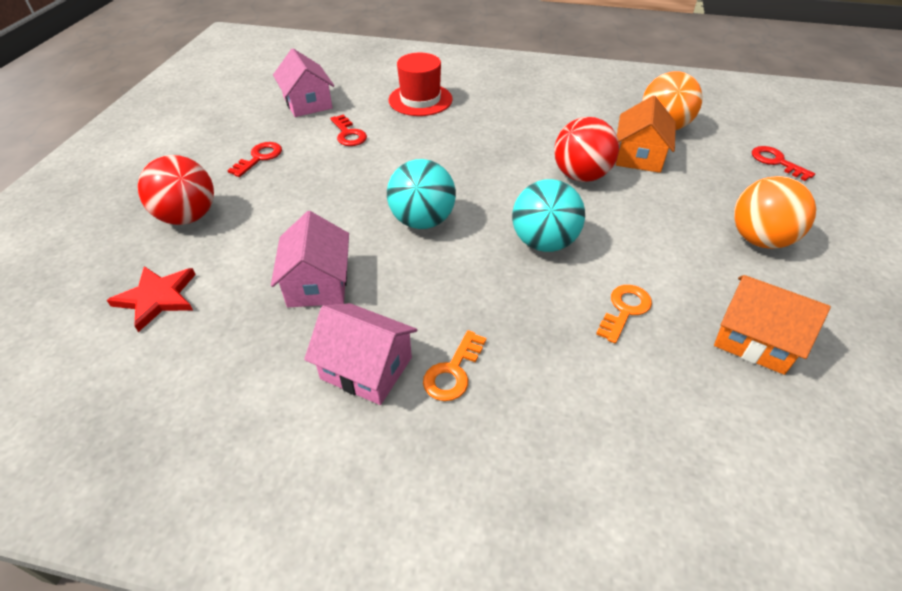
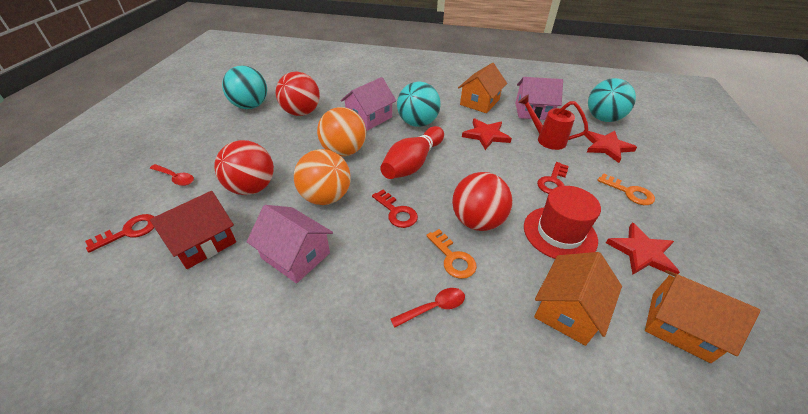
orange house: [616,95,676,173] [714,275,831,375] = 2 -> [458,63,507,113] [534,252,622,346] [645,270,760,363] = 3
red ball: [138,155,214,225] [554,117,619,182] = 2 -> [214,140,274,195] [276,72,320,116] [452,172,513,231] = 3
red bowling pin: none = 0 -> [380,126,444,179] = 1
red house: none = 0 -> [150,191,236,269] = 1
red spoon: none = 0 -> [150,164,194,186] [391,288,465,328] = 2
red star: [107,266,196,332] = 1 -> [462,118,512,150] [584,131,637,163] [606,223,680,275] = 3
red watering can: none = 0 -> [518,95,588,150] = 1
turquoise ball: [387,159,456,229] [512,179,585,252] = 2 -> [222,66,267,109] [397,82,441,127] [588,78,636,122] = 3

